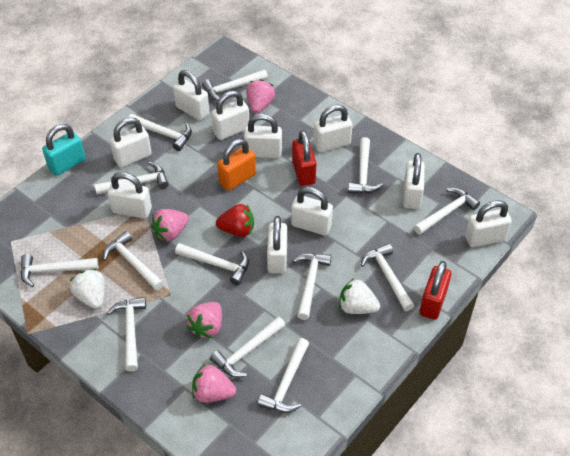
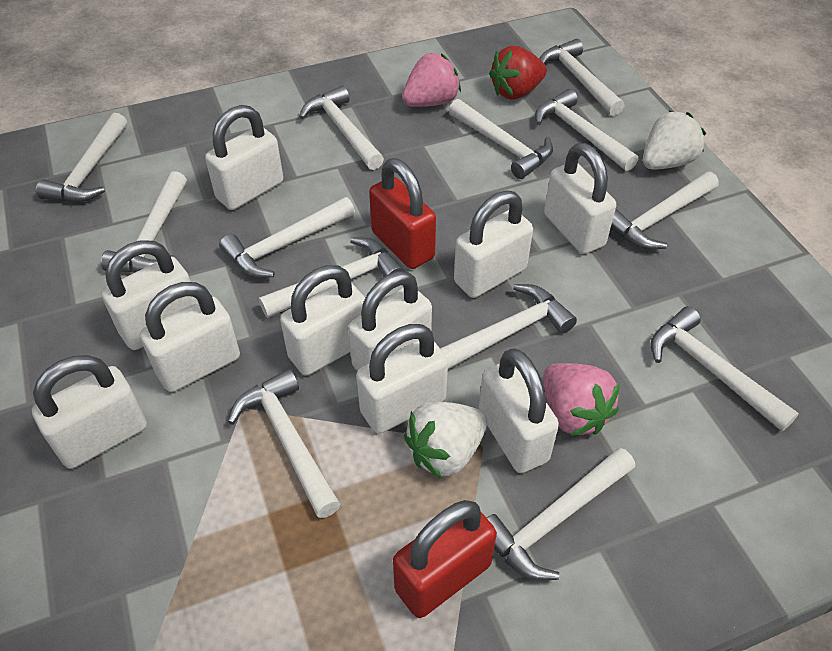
orange padlock: [217,139,256,191] = 1 -> none = 0
pink strawberry: [151,209,189,242] [187,302,222,339] [192,364,236,403] [246,79,275,113] = 4 -> [402,53,461,107] [543,363,620,436] = 2
turquoise padlock: [42,124,86,176] = 1 -> none = 0

